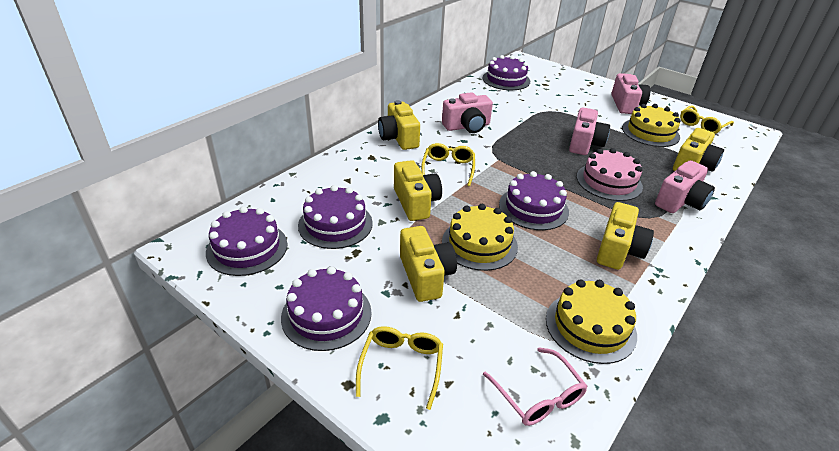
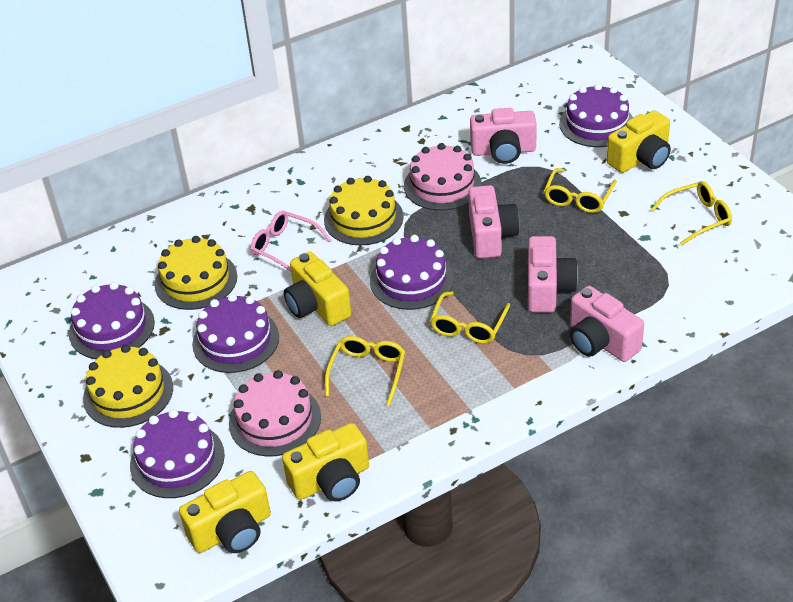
pink cake: [577,148,643,201] = 1 -> [229,370,321,457] [404,143,482,211] = 2
yellow camera: [378,100,420,150] [394,160,442,221] [400,226,457,302] [597,202,654,270] [673,128,724,172] = 5 -> [179,471,271,553] [282,423,369,501] [284,252,351,326] [607,110,671,173] = 4
yellow glasses: [356,326,443,410] [421,143,475,186] [680,105,734,134] = 3 -> [325,336,405,406] [430,291,510,344] [544,168,617,213] [651,181,732,246] = 4

